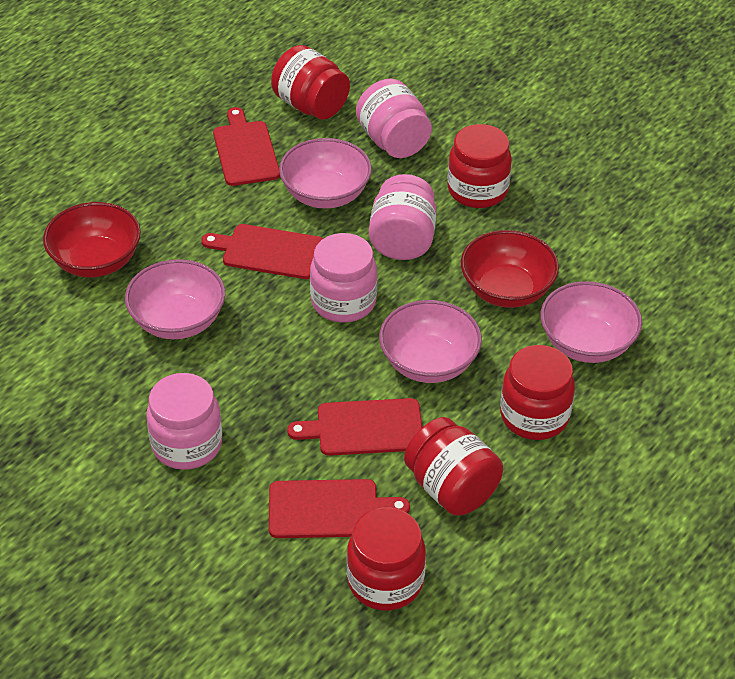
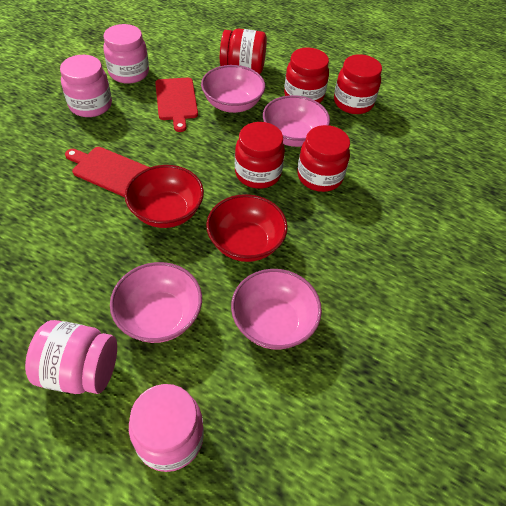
red cutting board: [201,224,323,279] [213,107,280,186] [269,479,410,538] [287,398,422,456] = 4 -> [65,147,149,197] [155,78,198,132] = 2

